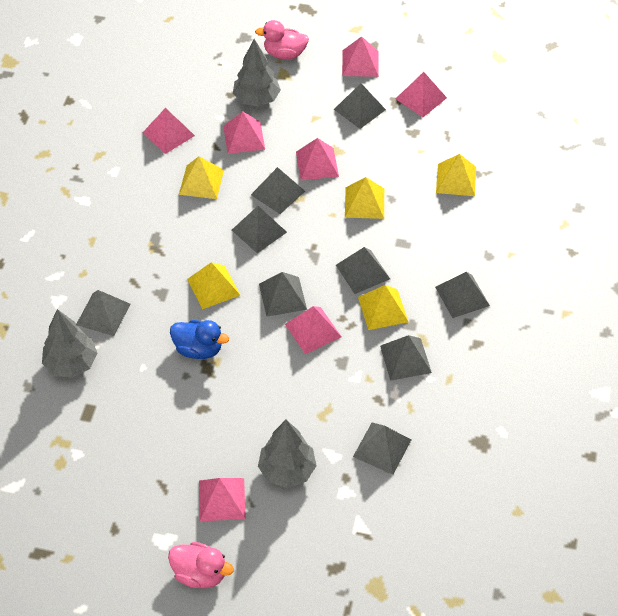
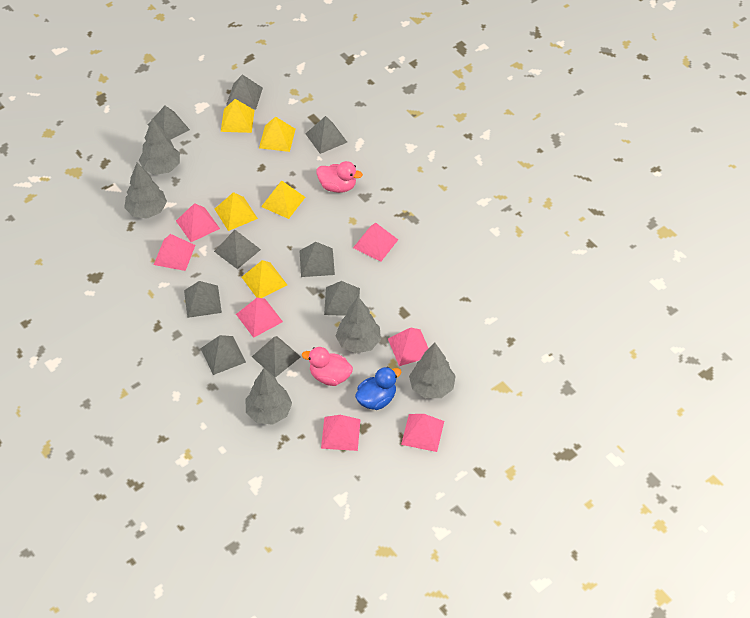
grey tree: [42,309,97,378] [233,39,281,107] [258,420,317,488] = 3 -> [124,162,167,219] [139,119,180,175] [246,368,292,425] [335,297,381,353] [409,342,456,398] = 5

